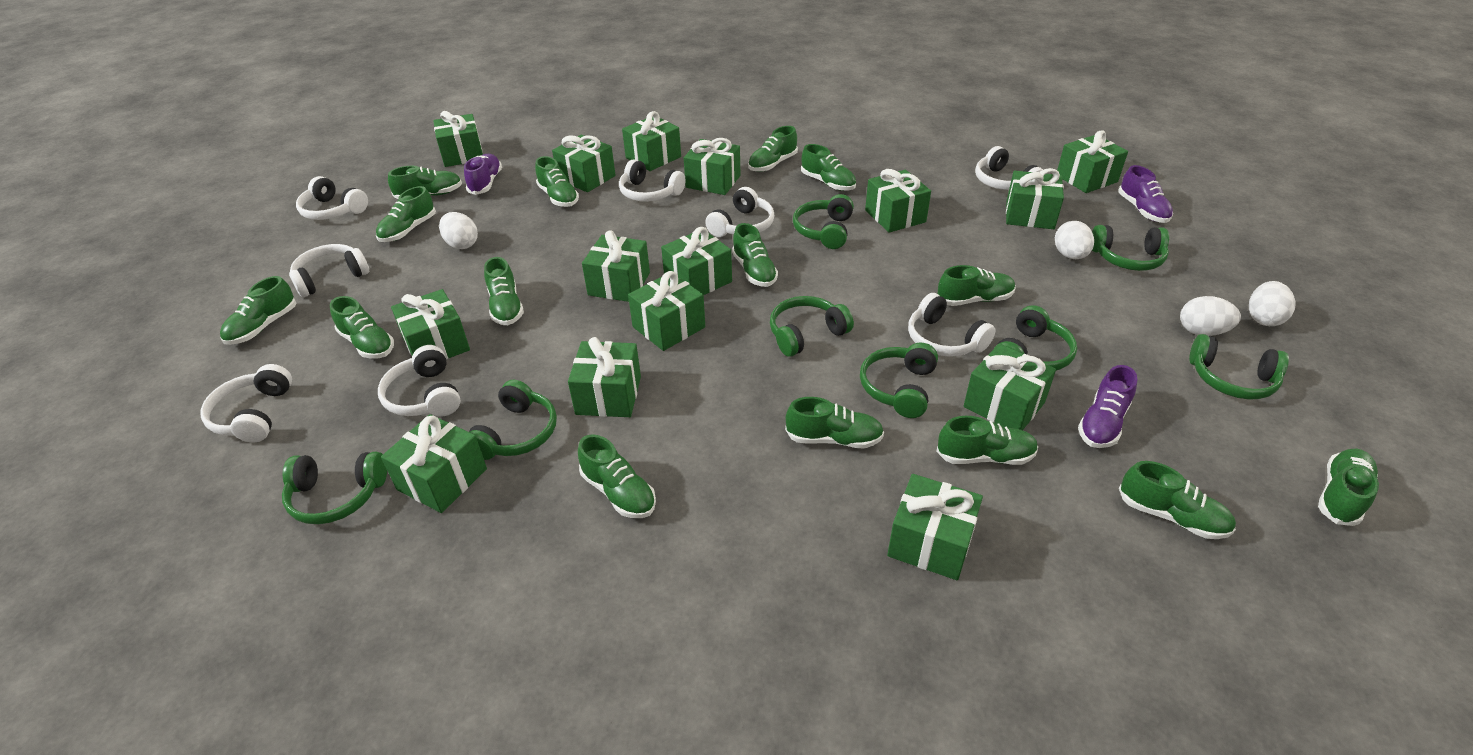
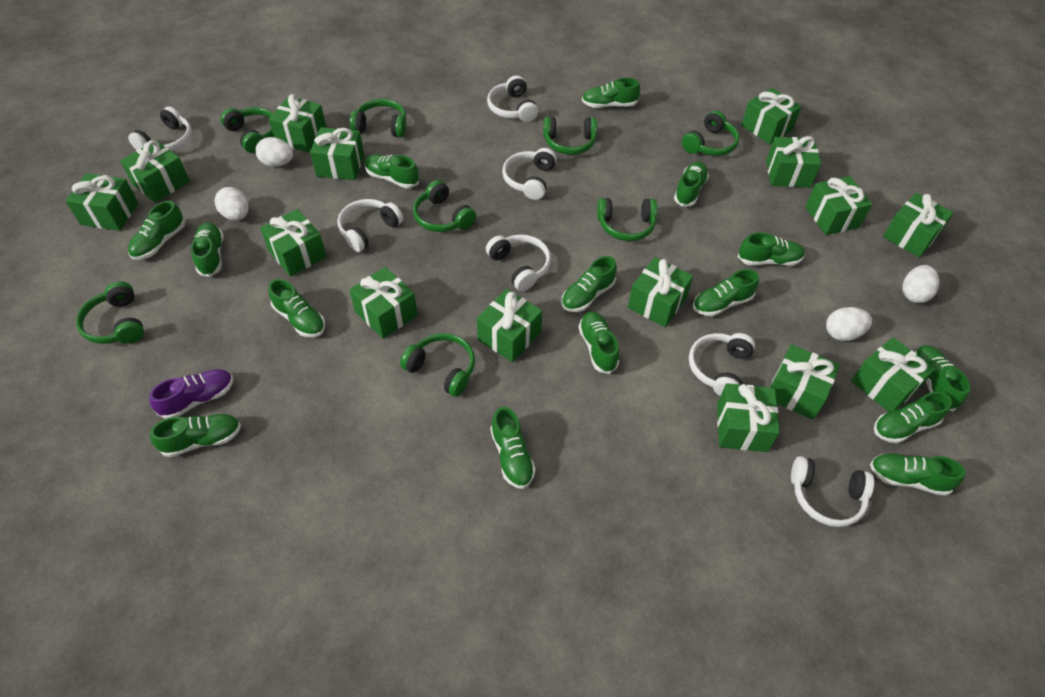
purple shoe: [464,154,502,195] [1078,365,1137,448] [1119,165,1173,223] = 3 -> [149,369,233,419] = 1
white headphones: [200,364,292,442] [289,244,369,297] [296,176,368,220] [378,345,461,416] [619,159,685,202] [705,187,774,237] [908,293,996,357] [975,146,1043,190] = 8 -> [128,106,192,151] [337,199,403,252] [486,235,551,291] [487,75,538,122] [502,148,556,200] [689,333,755,396] [791,456,874,527] = 7

